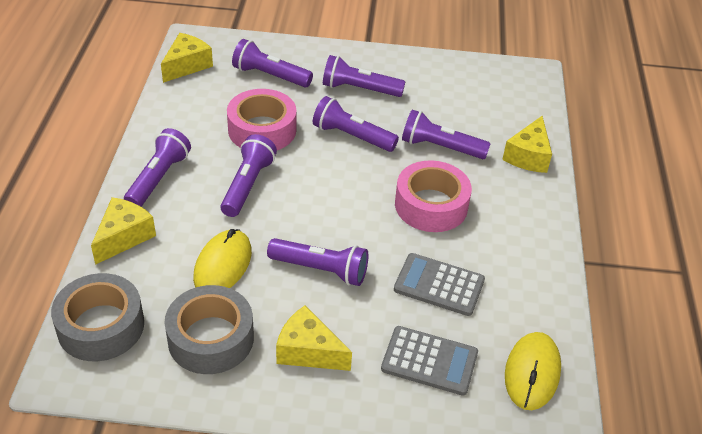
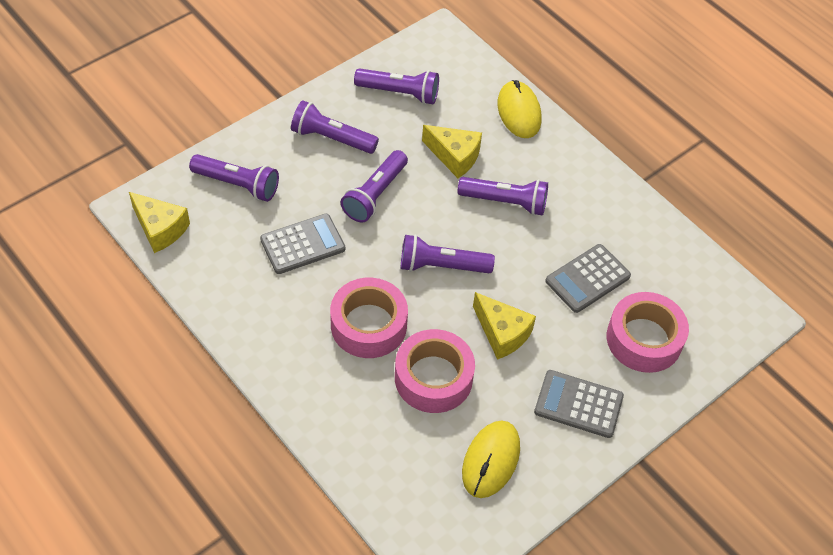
grey calculator: [381,326,478,396] [394,253,485,316] = 2 -> [260,214,345,274] [534,370,624,438] [545,244,631,313] = 3
grey tape: [51,273,144,361] [165,285,254,374] = 2 -> none = 0
pink tape: [227,89,296,150] [395,160,472,232] = 2 -> [330,278,408,358] [395,329,475,413] [607,292,689,373] = 3
purple flashlight: [124,128,191,207] [220,134,277,217] [232,39,313,87] [267,238,368,286] [313,96,399,152] [323,55,405,97] [402,110,491,159] = 7 -> [189,154,279,202] [291,100,379,154] [341,150,408,222] [354,68,439,104] [401,235,495,273] [458,177,548,216] = 6
yellow cheese: [91,197,156,265] [161,33,213,83] [276,305,352,371] [502,116,552,173] = 4 -> [129,192,190,253] [422,125,482,178] [473,292,536,360] = 3

